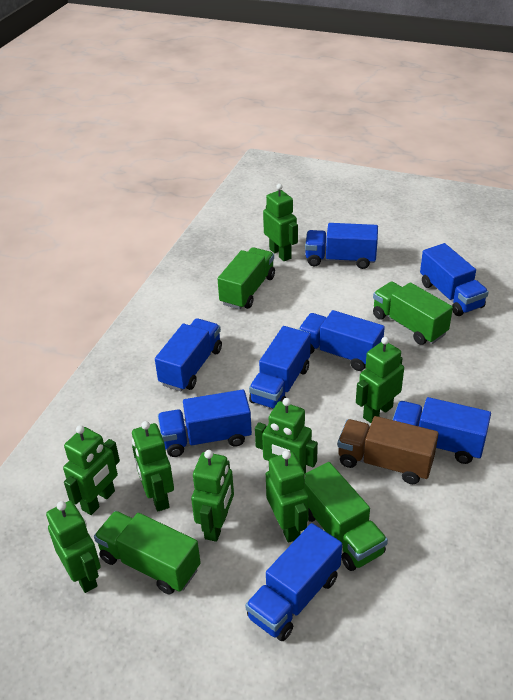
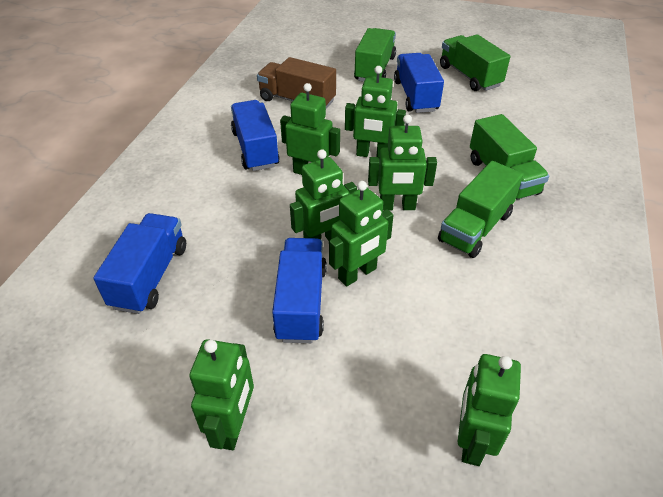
blue truck: [155,318,222,391] [158,389,252,457] [245,523,342,641] [249,326,311,409] [298,310,385,371] [305,223,378,269] [392,397,491,464] [420,243,489,316] = 8 -> [93,213,186,314] [231,100,280,171] [272,238,327,343] [394,53,444,113] = 4
green robot: [46,501,101,593] [63,425,120,515] [132,421,174,512] [191,450,234,542] [255,398,318,473] [263,184,298,261] [266,450,309,543] [356,337,404,423] = 8 -> [189,339,254,450] [280,83,340,175] [290,149,357,241] [329,181,394,286] [345,66,406,157] [368,115,437,210] [458,354,521,466] = 7

